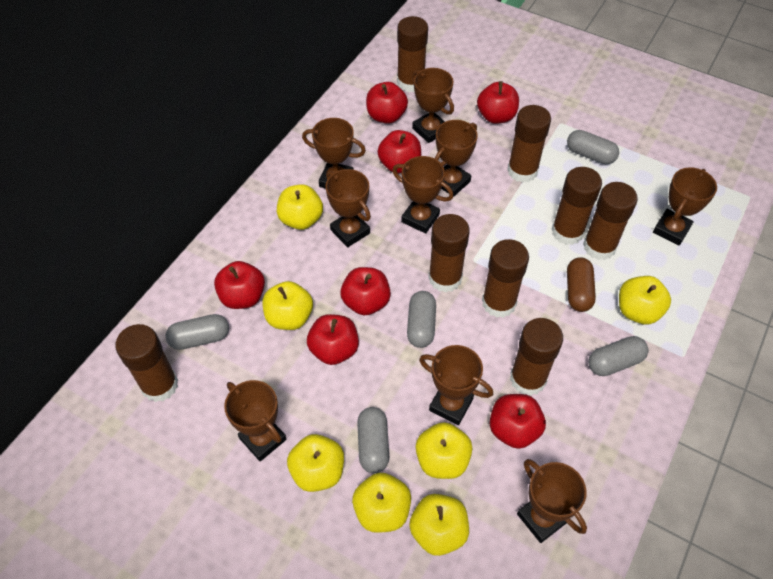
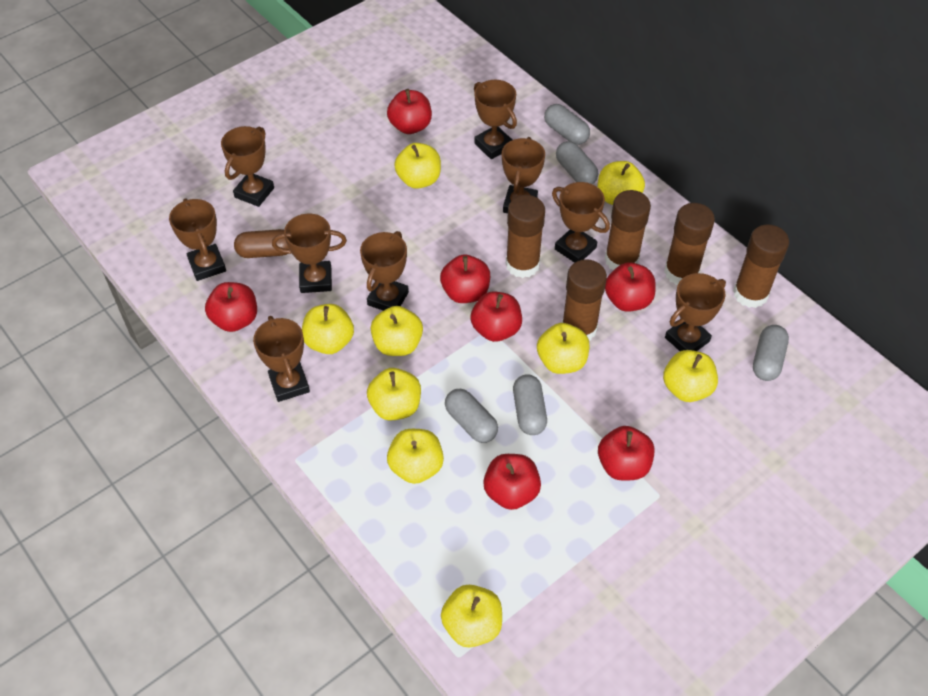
brown glue stick: [115,324,178,402] [397,16,428,92] [428,214,470,293] [482,239,529,318] [507,105,551,183] [510,318,563,396] [552,167,602,245] [583,182,638,260] = 8 -> [506,195,545,278] [562,259,607,341] [605,190,651,270] [664,203,715,285] [733,224,789,308] = 5
yellow apple: [263,281,313,330] [277,184,323,230] [287,434,344,492] [352,473,411,533] [409,494,469,556] [416,422,472,479] [619,276,671,324] = 7 -> [302,304,354,354] [367,368,421,421] [371,306,423,356] [387,429,444,484] [394,143,441,189] [441,585,502,648] [537,323,589,374] [597,161,645,205] [663,350,718,402] = 9

